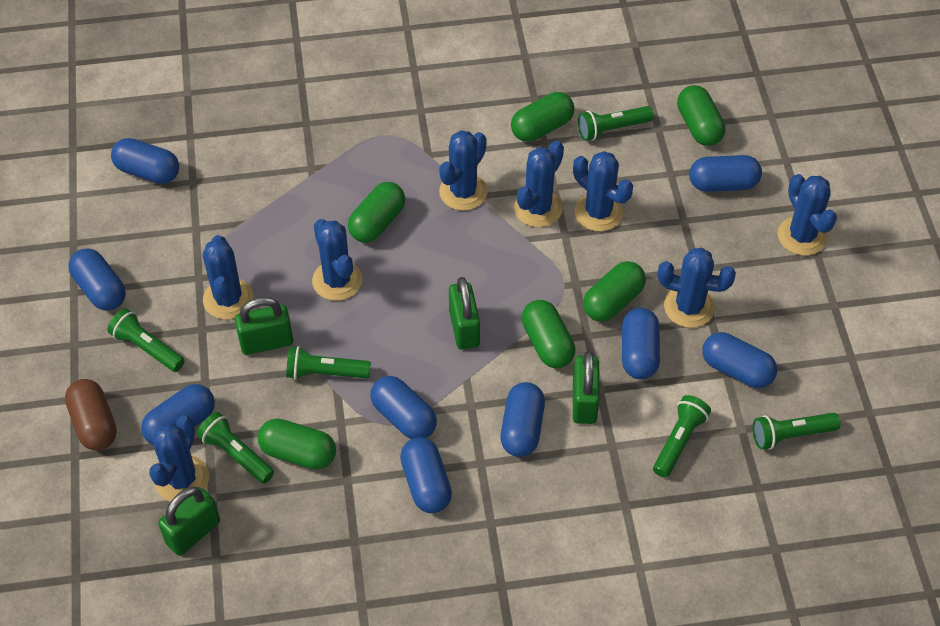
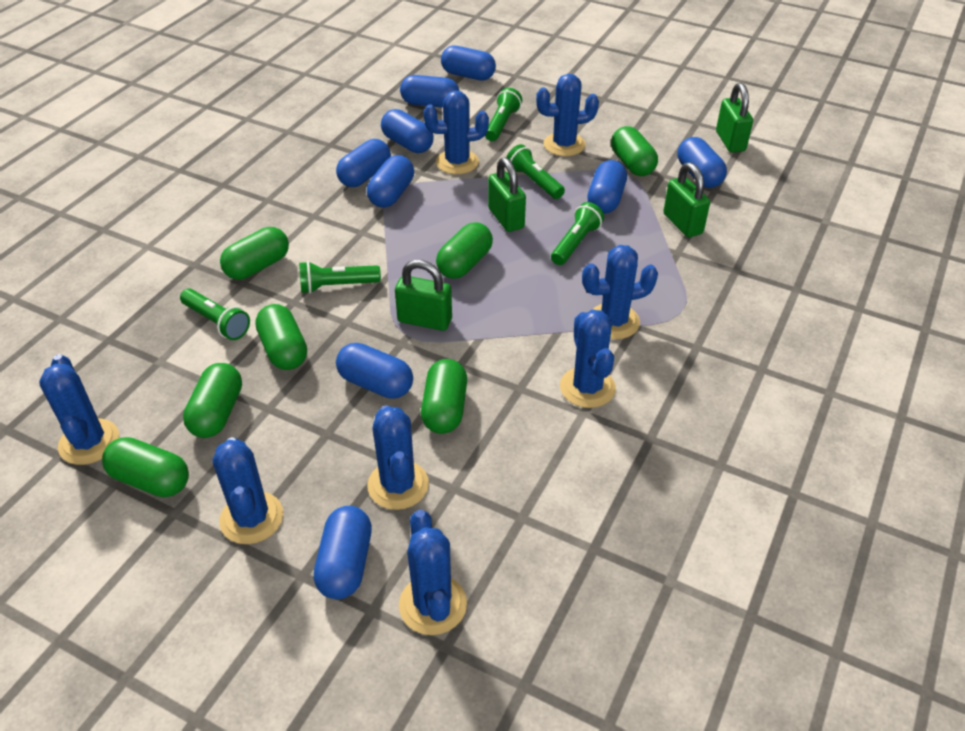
brown capsule: [65,379,117,451] = 1 -> none = 0
green capsule: [258,418,336,470] [348,182,405,243] [511,92,575,142] [522,300,575,368] [583,261,646,322] [677,85,725,146] = 6 -> [102,437,189,497] [183,363,242,438] [220,227,289,280] [255,304,307,370] [421,359,467,434] [436,222,493,279] [611,126,658,176] = 7
green flashlight: [107,308,185,372] [197,412,274,484] [286,346,371,380] [578,106,654,141] [653,395,711,478] [753,413,841,450] = 6 -> [180,289,250,340] [299,261,381,294] [485,88,522,141] [506,144,565,199] [551,202,604,265] = 5

